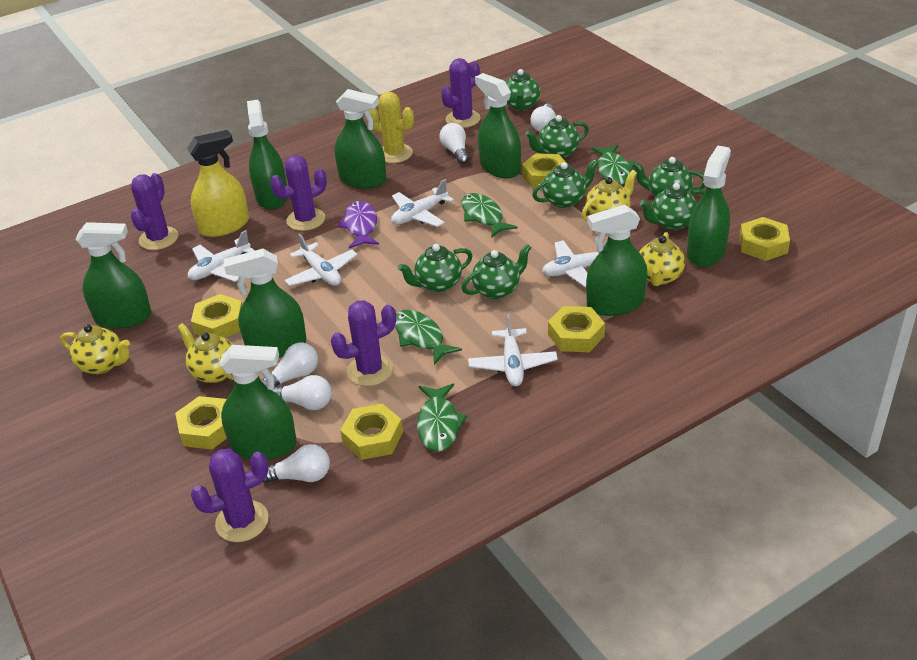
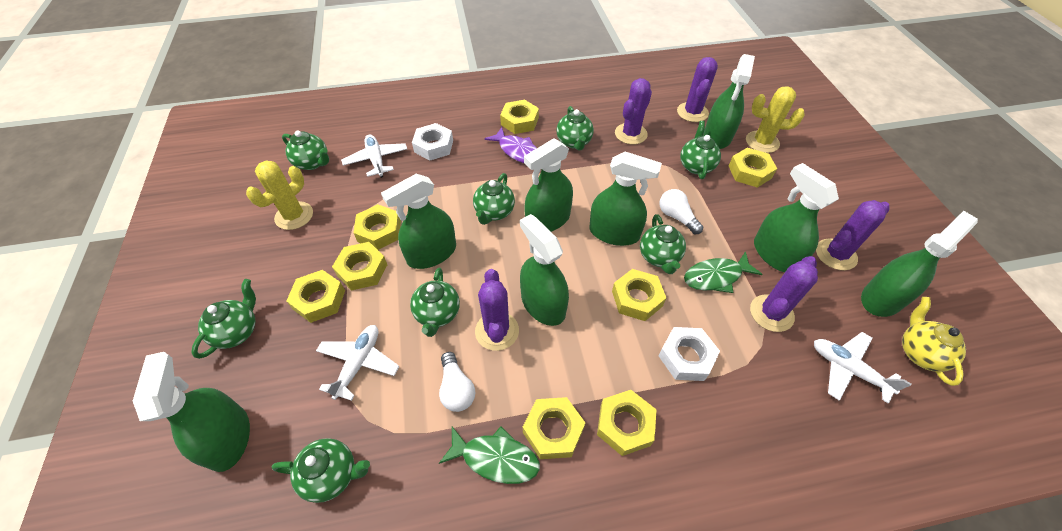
green fish: [395,310,462,365] [417,383,468,452] [462,193,518,238] [591,144,634,185] = 4 -> [439,426,540,484] [684,251,762,293] = 2
green teapot: [398,244,473,292] [461,244,532,299] [506,69,540,111] [525,115,589,158] [532,159,598,208] [632,157,706,197] [640,183,705,230] = 7 -> [191,279,256,359] [272,438,370,503] [282,130,329,170] [410,268,460,337] [473,173,515,225] [556,106,594,151] [640,214,686,274] [680,121,721,179] = 8
white light bulb: [261,343,318,387] [263,444,330,483] [272,375,332,410] [439,123,469,164] [530,104,556,132] = 5 -> [439,352,475,412] [659,189,703,234] = 2
white nut: none = 0 -> [412,123,453,160] [659,327,720,381] = 2
white plane: [188,230,255,282] [284,234,357,286] [391,179,454,227] [468,314,558,386] [542,239,608,288] = 5 -> [316,325,399,401] [341,134,407,178] [814,332,911,404] = 3
yellow cactus: [369,92,414,163] = 1 -> [246,161,313,230] [746,86,805,153] = 2
yellow nut: [175,396,227,450] [191,294,242,338] [340,404,403,460] [522,153,567,188] [548,306,605,352] [739,217,790,261] = 6 -> [287,270,345,323] [332,242,387,291] [353,204,401,250] [500,100,539,134] [523,397,585,459] [597,390,657,456] [612,269,666,321] [729,148,777,188] = 8
yellow spray bottle: [187,130,249,237] = 1 -> none = 0
yellow teapot: [60,324,130,374] [178,323,234,383] [582,170,637,221] [639,232,685,286] = 4 -> [902,297,966,386] = 1

